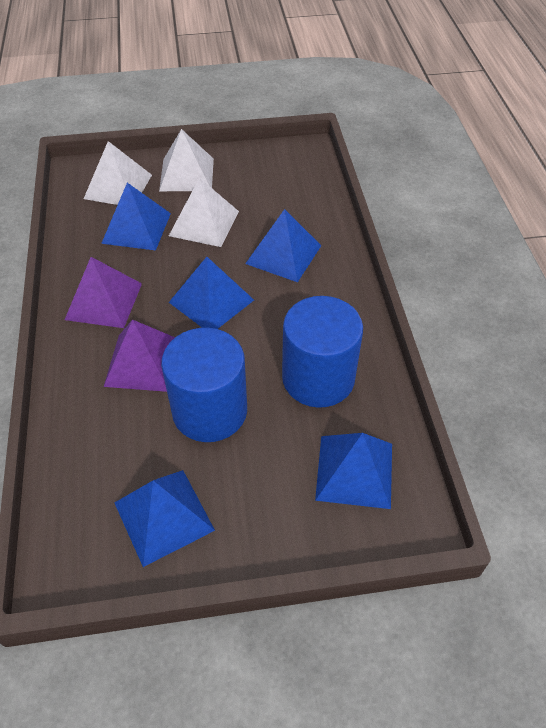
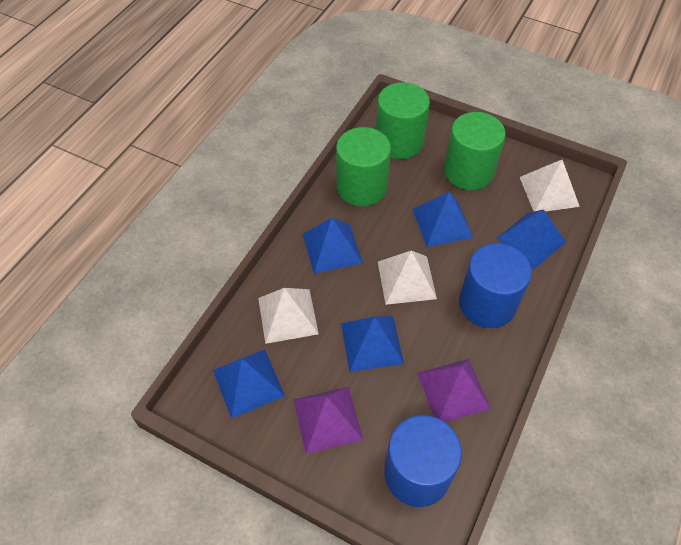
green cylinder: none = 0 -> [336,127,391,206] [376,82,430,159] [444,112,506,190] = 3

